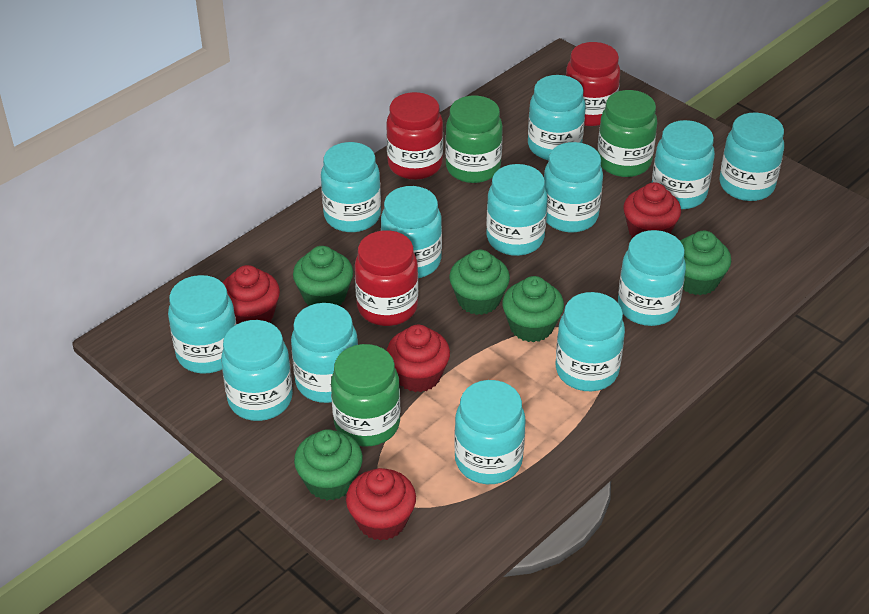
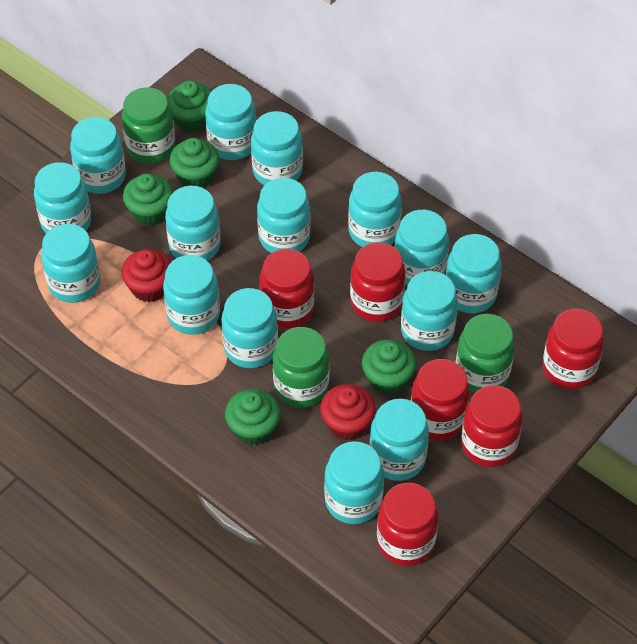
red cupcake: [223,265,280,324] [346,468,416,541] [387,325,450,392] [623,182,681,238] = 4 -> [121,249,171,302] [320,384,376,440] = 2
red jar: [355,230,418,326] [386,92,443,180] [566,42,620,126] = 3 -> [260,249,314,328] [350,242,405,322] [377,483,438,566] [411,359,470,440] [461,385,523,467] [543,309,604,389] = 6
turquoise jar: [168,275,236,374] [221,320,293,421] [291,303,358,403] [321,142,381,232] [381,186,442,278] [454,380,526,484] [486,164,547,256] [528,75,586,160] [544,142,603,232] [556,292,625,391] [618,230,686,326] [652,120,715,209] [720,113,784,201] = 13 -> [34,162,91,233] [41,224,100,303] [70,117,126,194] [163,255,220,335] [165,186,220,261] [205,84,257,160] [221,288,278,368] [251,111,303,185] [257,178,310,253] [324,441,384,524] [348,172,402,247] [370,399,429,481] [394,210,449,285] [401,271,458,351] [446,234,502,313] = 15

